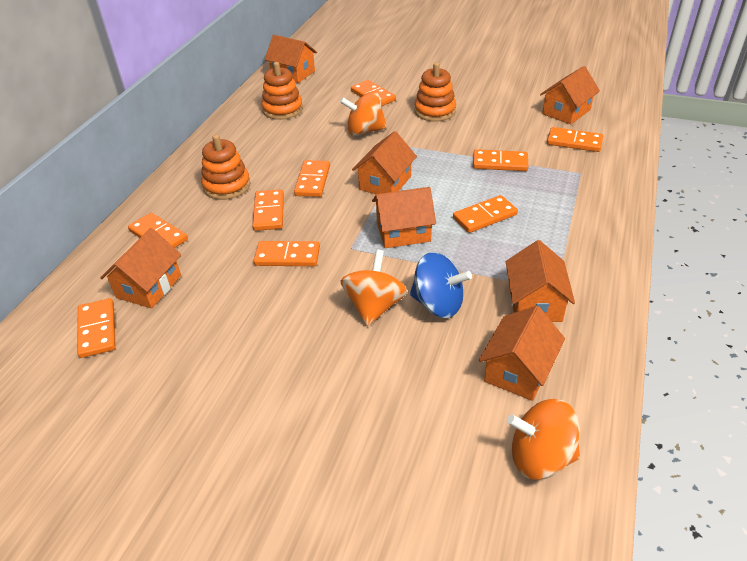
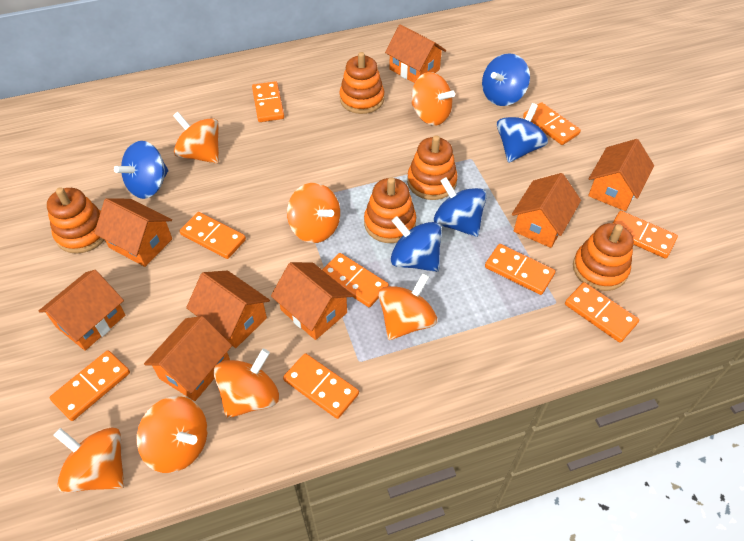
blue spinning top: [410,252,472,318] = 1 -> [114,141,169,199] [391,216,442,272] [434,177,487,237] [482,53,530,106] [497,103,548,163] = 5
orange house: [100,228,181,309] [264,35,317,83] [352,131,417,194] [372,187,436,248] [479,306,565,401] [506,240,575,322] [540,66,600,124] = 7 -> [39,270,125,351] [94,198,172,267] [144,316,232,401] [186,270,270,348] [271,262,353,340] [385,24,446,83] [512,173,581,248] [588,139,654,211] = 8
orange spinning top: [340,91,387,136] [340,250,407,326] [507,399,580,480] = 3 -> [54,427,124,493] [137,396,207,473] [173,112,219,164] [214,349,279,419] [287,183,340,243] [378,273,437,340] [411,72,455,125] = 7
orange stacking toy: [201,134,251,200] [261,62,303,120] [414,62,456,122] = 3 -> [47,187,105,254] [340,52,384,114] [364,178,416,243] [407,135,458,200] [573,223,634,291] = 5

